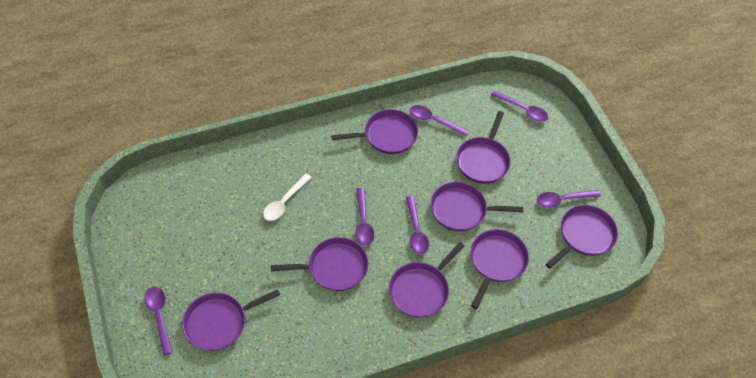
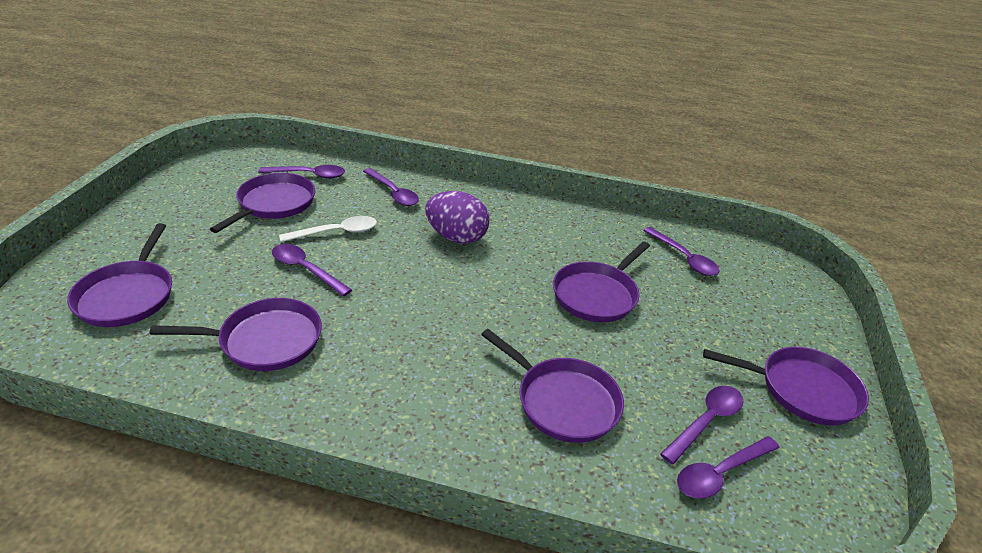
purple egg: none = 0 -> [425,191,489,244] = 1
purple pan: [182,289,280,351] [271,237,368,291] [332,109,418,154] [389,242,465,318] [431,182,523,231] [456,111,510,184] [471,229,529,309] [546,205,618,269] = 8 -> [67,223,172,327] [150,298,322,371] [210,173,315,233] [481,329,624,443] [553,241,650,322] [703,347,869,425] = 6

